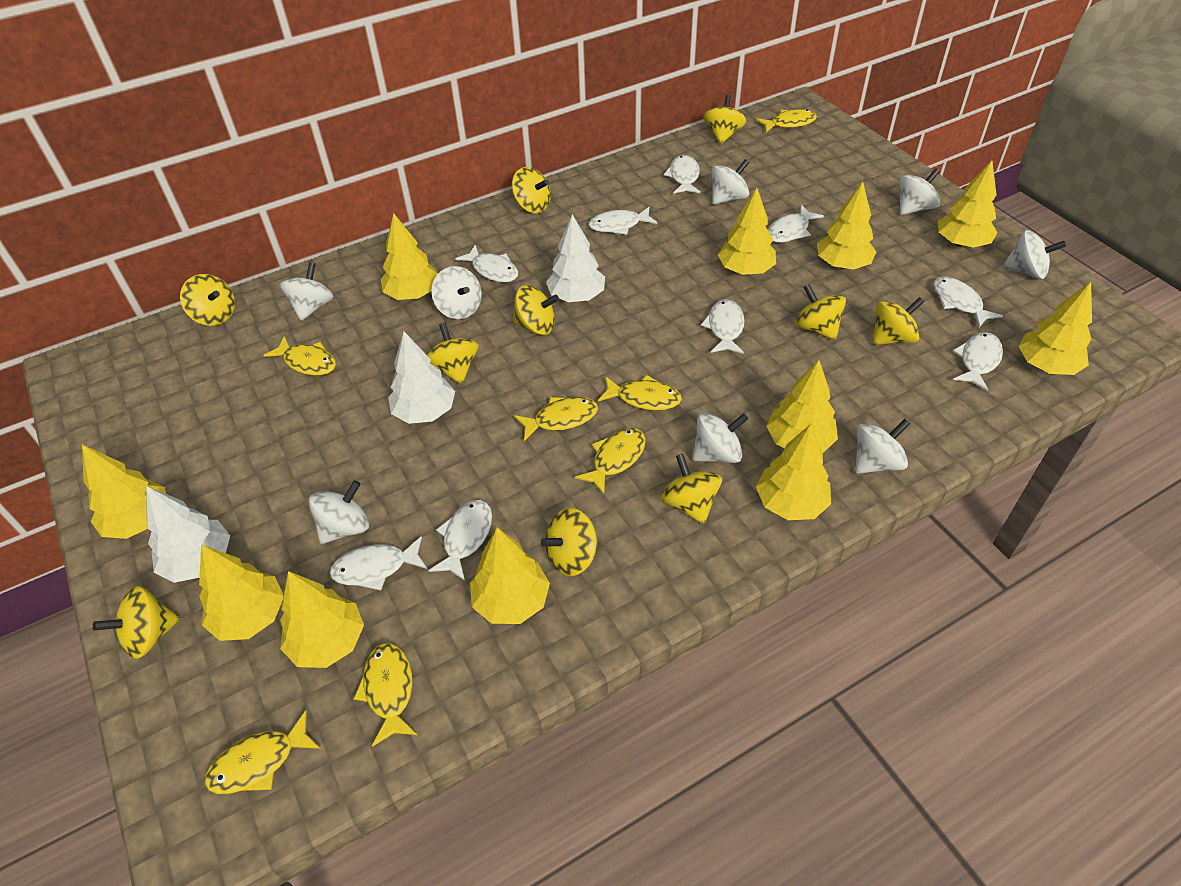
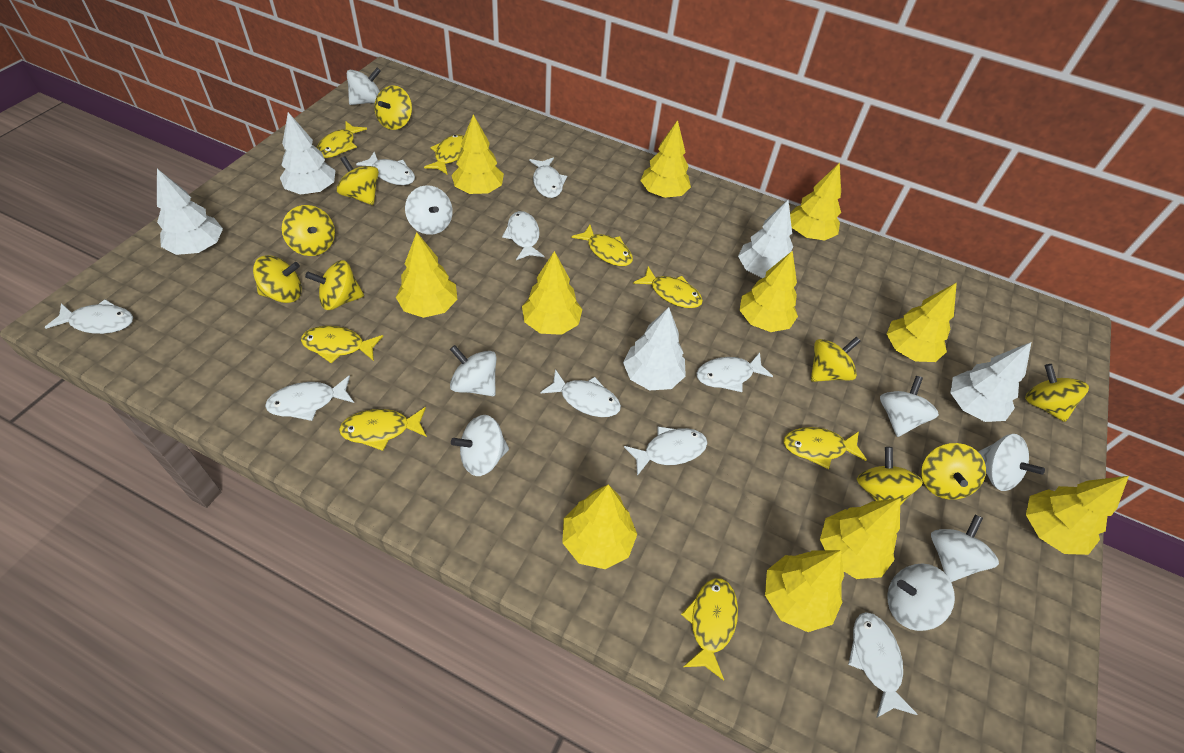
white tree: [146,486,230,583] [388,332,455,424] [546,214,605,302] = 3 -> [157,169,223,255] [280,112,336,195] [623,307,686,390] [738,200,793,278] [950,342,1031,422] = 5
yellow fish: [205,710,321,794] [263,336,336,376] [353,643,417,747] [514,397,598,441] [575,428,646,495] [598,375,682,410] [756,109,817,132] = 7 -> [301,326,383,363] [317,121,367,158] [339,407,427,451] [424,134,464,175] [571,225,633,266] [633,266,703,308] [681,578,738,681] [784,427,867,469] = 8
yellow spinning top: [93,586,180,659] [180,274,235,326] [427,323,478,384] [512,167,551,213] [513,285,559,335] [541,508,598,576] [661,454,722,524] [704,95,746,144] [795,284,846,340] [872,297,924,345] = 10 -> [253,255,302,303] [282,205,335,256] [305,260,364,310] [336,156,379,205] [374,85,412,130] [811,337,861,382] [857,447,923,505] [921,443,986,500] [1025,364,1089,422] = 9

